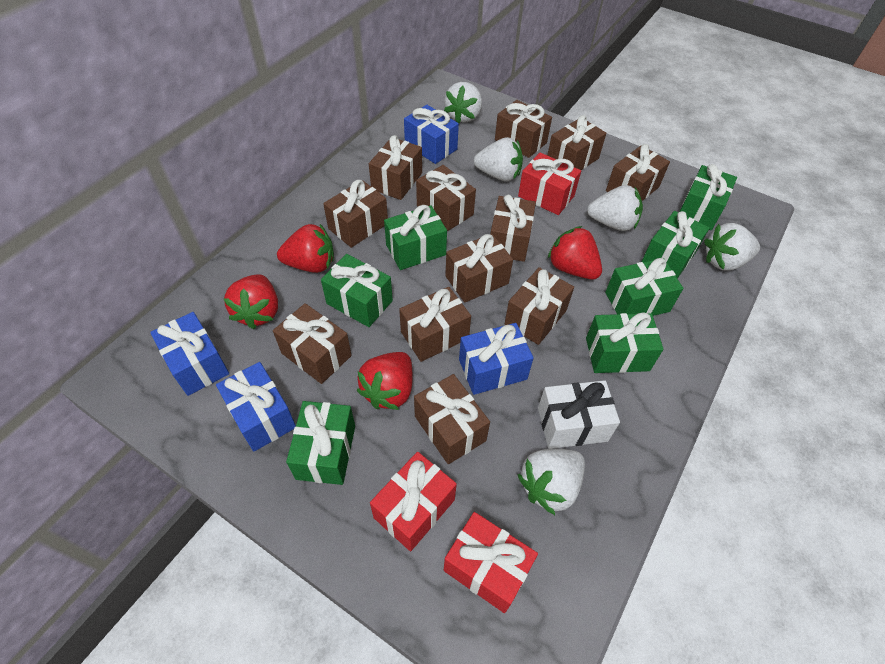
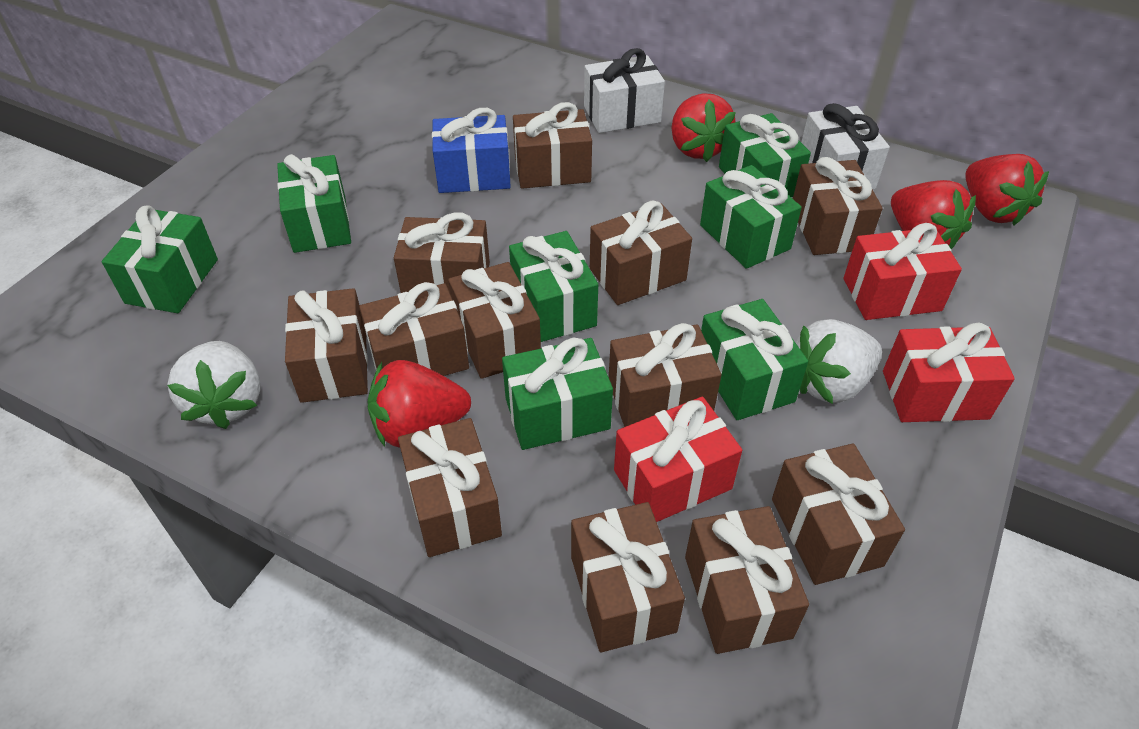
blue gift: [150,312,229,396] [216,362,296,451] [404,105,459,164] [459,323,534,395] = 4 -> [432,108,511,193] = 1
white gift: [538,380,620,449] = 1 -> [584,48,665,133] [801,103,890,189] = 2
white strawberry: [444,82,482,123] [474,137,523,182] [517,449,585,515] [587,185,643,231] [704,223,760,271] = 5 -> [167,341,261,429] [796,319,882,404] = 2

